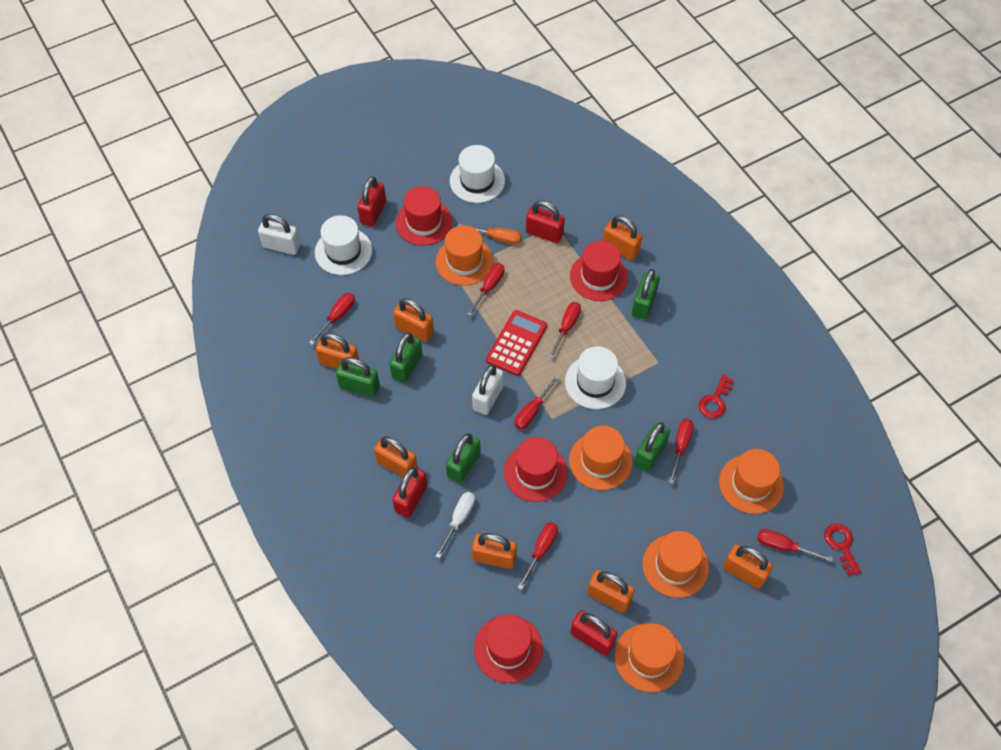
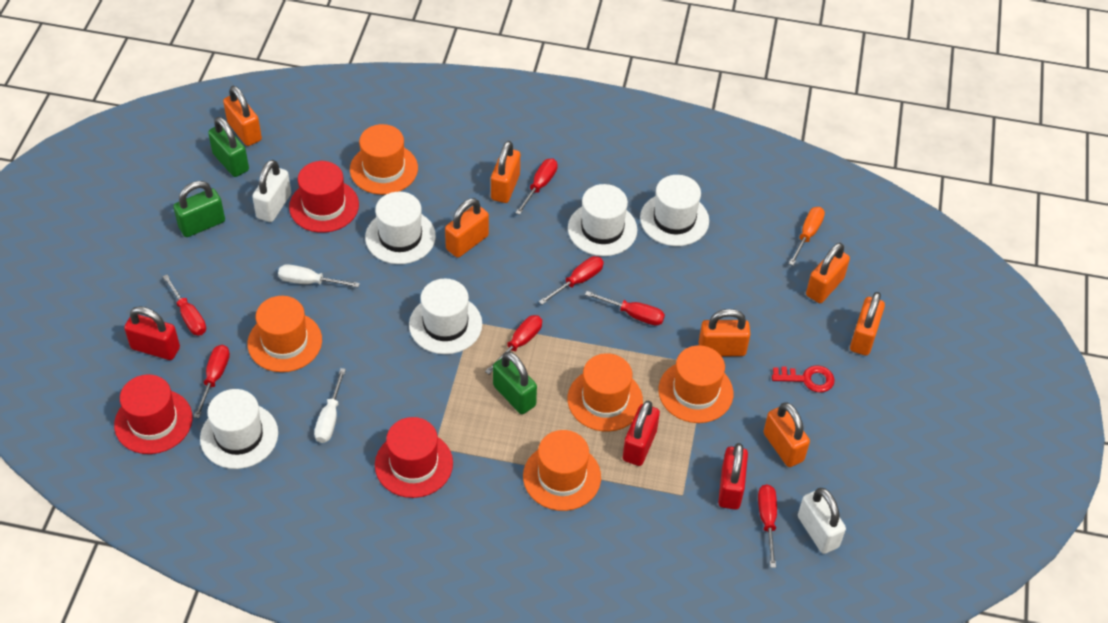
green padlock: [336,357,380,397] [389,333,422,383] [446,434,481,483] [632,269,660,320] [634,422,670,472] = 5 -> [173,181,225,237] [208,117,249,177] [493,352,537,414] = 3
red calculator: [486,310,547,376] = 1 -> none = 0
red hat: [396,186,452,246] [474,614,543,683] [504,437,568,502] [570,241,628,301] = 4 -> [114,374,193,454] [289,161,359,233] [375,417,453,498] = 3
red key: [699,375,734,418] [824,523,861,576] = 2 -> [772,366,835,392] = 1
red padlock: [357,176,386,226] [392,467,427,518] [526,200,565,243] [570,610,618,656] = 4 -> [124,306,180,360] [623,401,660,466] [718,443,748,510] = 3
white hat: [315,215,372,275] [450,145,505,203] [565,346,626,409] = 3 -> [200,389,278,469] [365,192,436,264] [409,279,482,354] [568,184,637,256] [640,175,709,246] = 5
white screwdriver: [435,492,475,558] = 1 -> [278,264,360,287] [314,368,346,443] = 2

